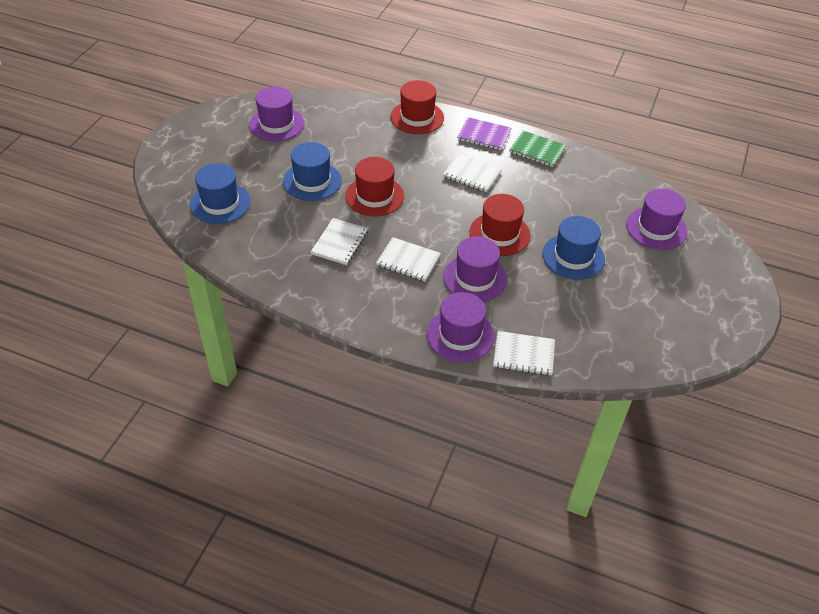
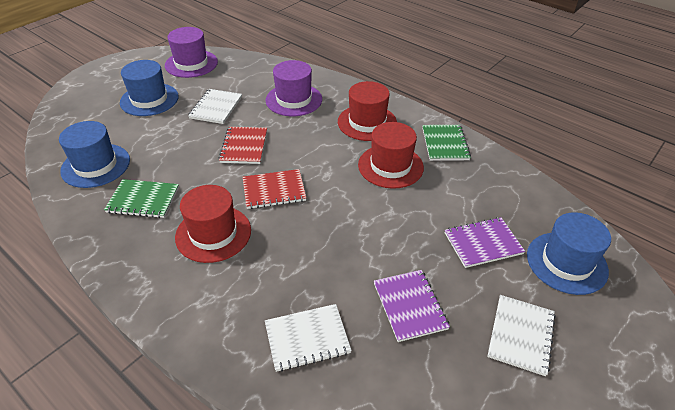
green notebook: [509,131,566,167] = 1 -> [104,179,179,218] [422,125,471,161] = 2
purple hat: [249,86,304,141] [427,292,495,362] [443,236,507,302] [626,188,687,250] = 4 -> [165,27,218,78] [265,60,322,116] = 2
purple notebook: [457,117,511,150] = 1 -> [374,270,450,342] [445,217,525,268] = 2
red notebook: none = 0 -> [218,127,267,164] [243,169,306,209] = 2
white notebook: [311,218,368,265] [376,237,441,281] [443,154,502,192] [493,331,555,376] = 4 -> [188,89,242,124] [265,304,352,372] [487,295,556,376] = 3

